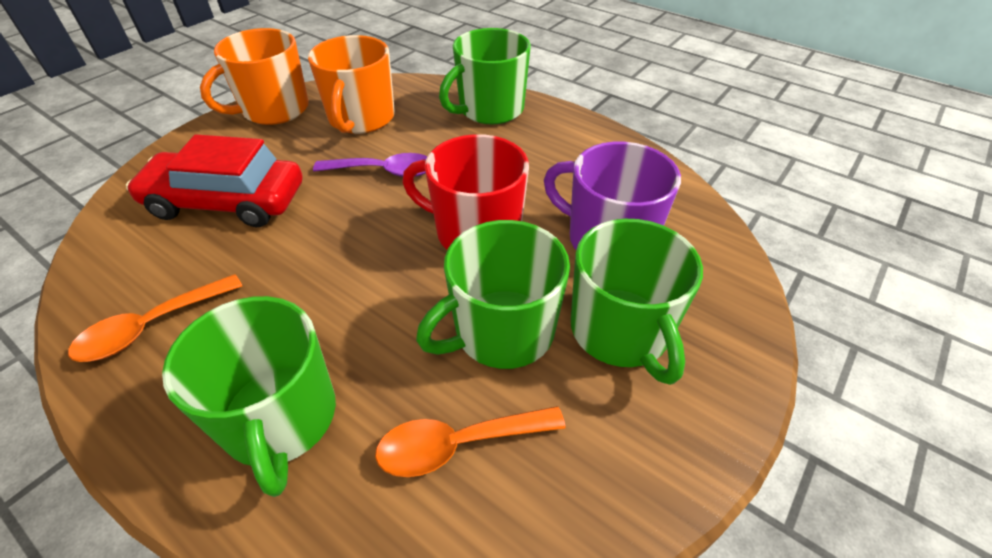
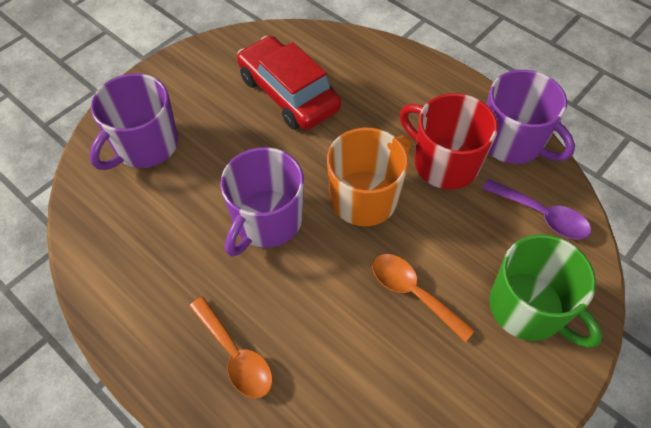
green mug: [162,296,336,497] [416,220,570,369] [439,28,531,125] [571,219,703,385] = 4 -> [489,234,602,348] = 1
orange mug: [200,28,309,125] [308,35,395,134] = 2 -> [327,128,412,226] = 1
purple mug: [544,142,681,250] = 1 -> [89,73,178,170] [220,147,304,257] [487,70,575,164] = 3

